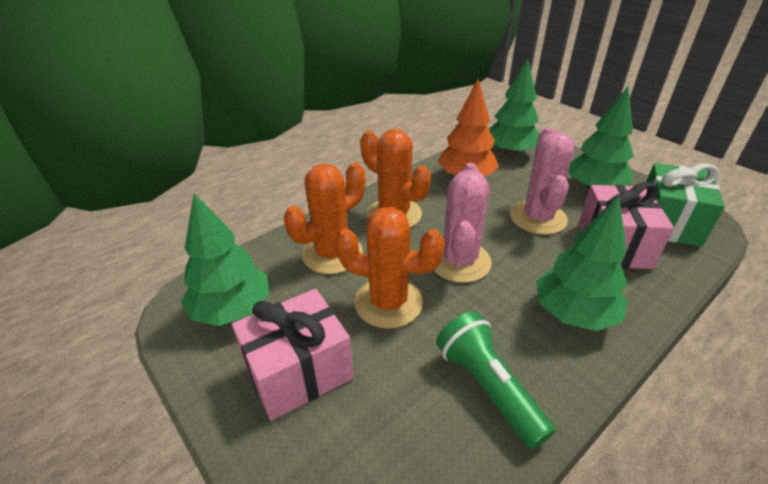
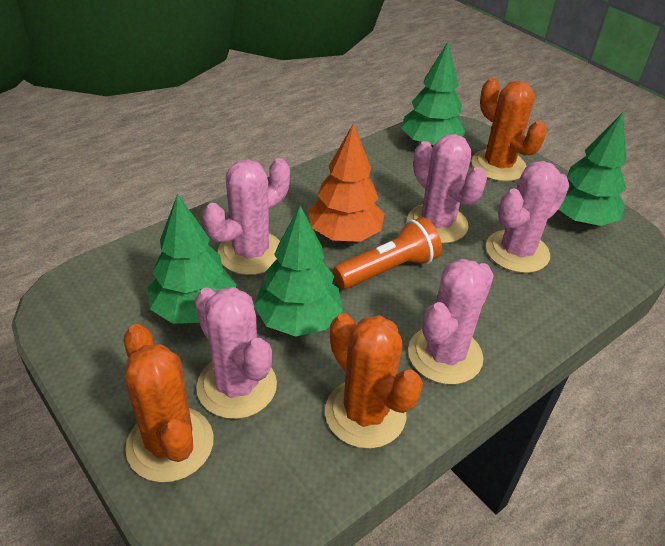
green flashlight: [436,311,555,450] = 1 -> none = 0
green gift: [646,163,725,247] = 1 -> none = 0
orange flashlight: none = 0 -> [333,217,442,289] = 1
pink cactus: [434,163,492,283] [510,127,575,235] = 2 -> [195,287,277,419] [203,158,290,275] [407,134,487,244] [408,259,494,385] [486,161,570,273] = 5
pink gift: [232,289,353,421] [578,182,674,269] = 2 -> none = 0

